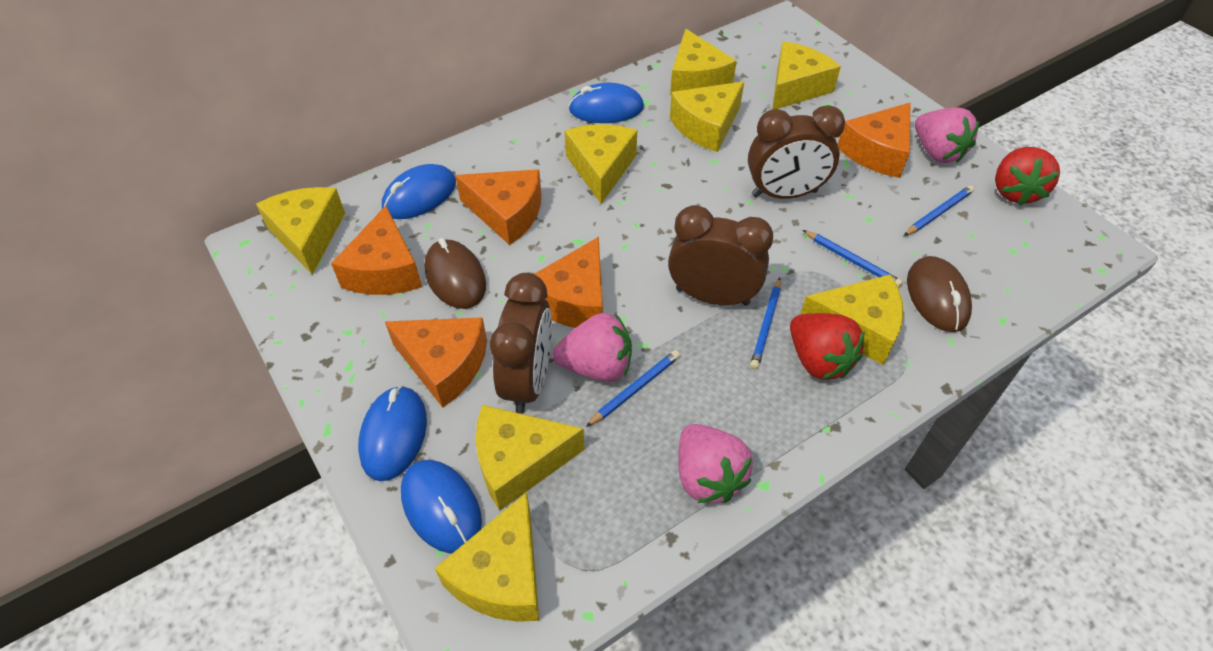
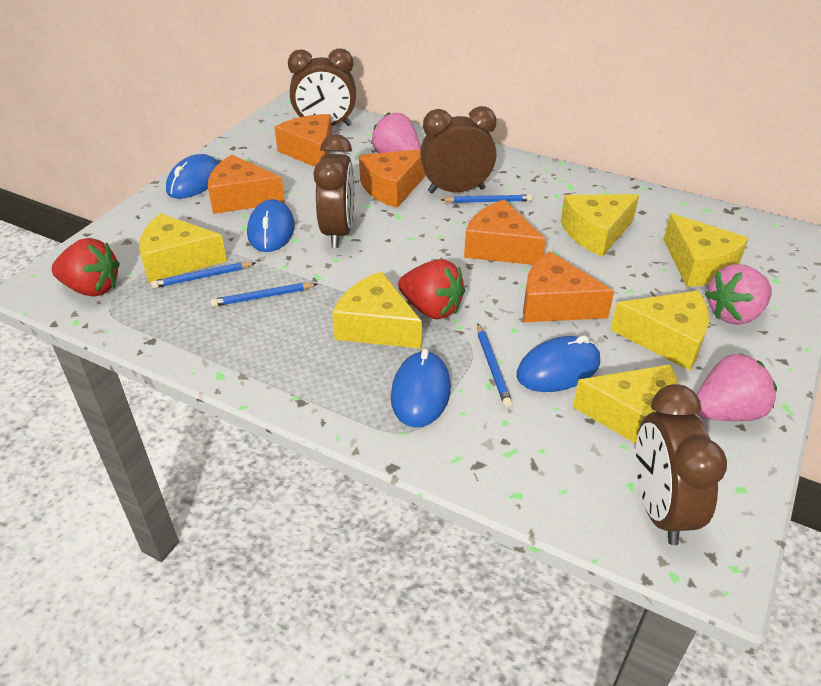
brown clock: [490,273,552,414] [668,205,773,306] [748,105,845,199] = 3 -> [288,48,356,126] [313,134,355,248] [420,106,497,193] [635,384,727,545] = 4
brown mouse: [424,238,486,309] [907,256,972,332] = 2 -> none = 0
yellow cheese: [256,187,345,275] [435,492,539,622] [476,405,584,510] [565,125,637,204] [670,29,736,96] [670,82,744,152] [772,42,841,109] [800,274,904,365] = 8 -> [139,213,227,282] [332,271,422,348] [561,194,639,257] [573,364,678,444] [610,291,709,371] [663,213,749,287] = 6

